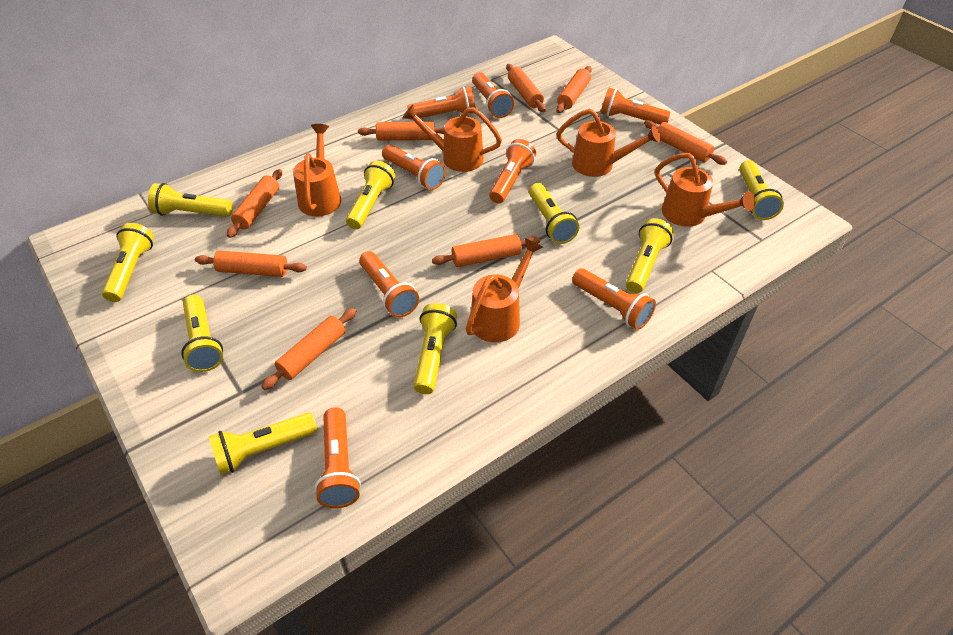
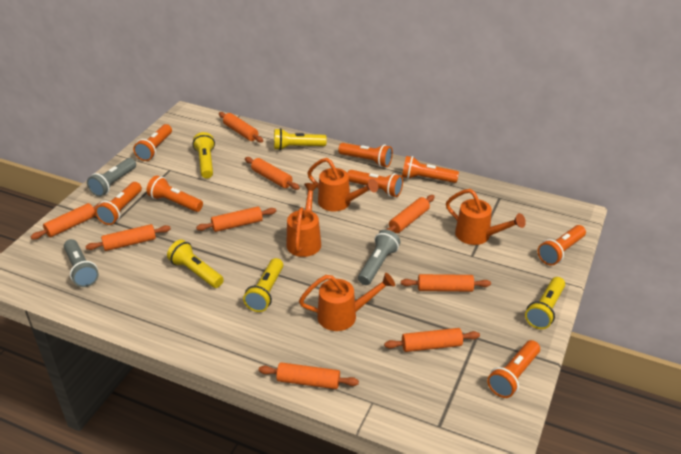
grey flashlight: none = 0 -> [64,239,99,287] [87,158,136,197] [358,229,400,285] = 3
orange rolling pin: [195,250,307,277] [227,169,282,238] [261,308,356,390] [358,122,444,141] [432,234,540,267] [506,64,546,112] [556,66,592,113] [644,120,727,165] = 8 -> [31,202,100,240] [85,224,171,251] [196,206,276,232] [219,112,263,143] [245,157,300,190] [259,362,359,389] [384,328,480,352] [387,195,435,233] [401,274,491,292] = 9
orange watering can: [293,124,341,217] [403,105,502,172] [466,238,543,342] [557,109,661,177] [655,153,755,227] = 5 -> [286,183,321,257] [299,273,395,331] [307,158,378,211] [446,189,526,245] = 4
yellow flashlight: [102,223,154,302] [148,183,233,217] [181,295,223,372] [209,412,317,475] [346,161,395,229] [414,303,457,394] [529,183,579,244] [626,218,673,293] [739,160,784,220] = 9 -> [167,240,224,288] [192,132,215,178] [243,258,283,312] [274,128,327,150] [525,277,565,329] = 5

